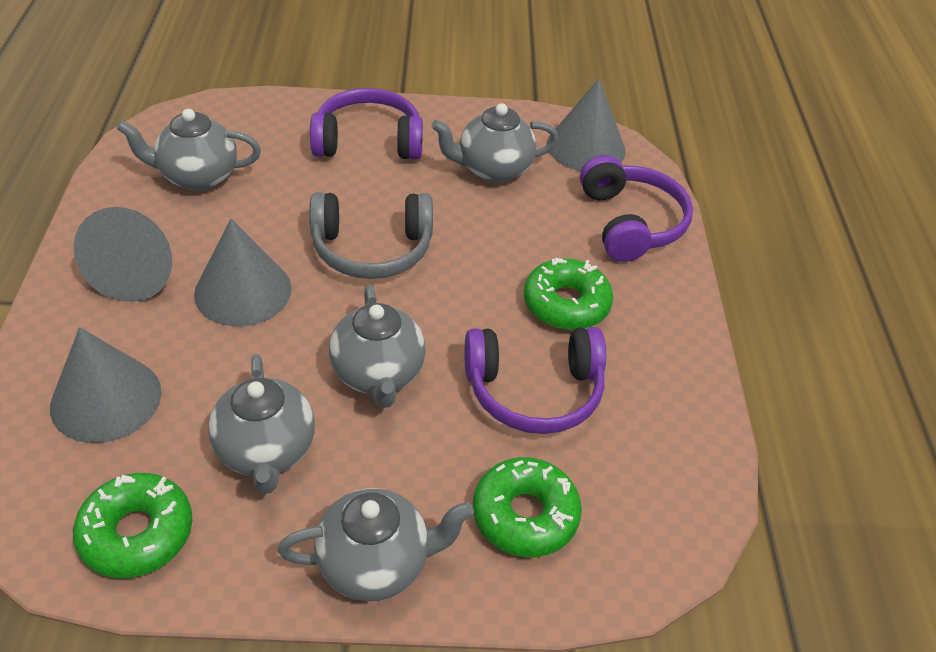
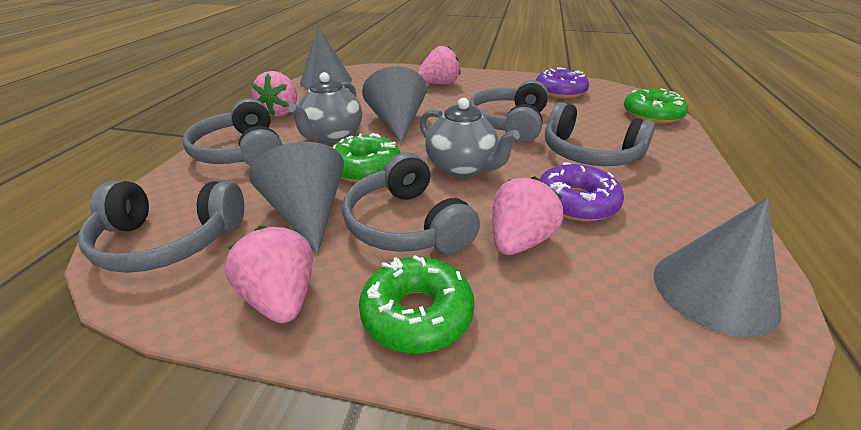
grey headphones: [309,192,433,279] = 1 -> [78,181,244,273] [182,98,283,166] [342,152,480,254] [469,80,548,143] [545,102,656,166] = 5
grey teapot: [116,109,261,191] [208,354,315,494] [278,488,474,601] [329,285,426,408] [431,103,558,183] = 5 -> [288,72,362,144] [420,98,520,178] = 2
pink strawberry: none = 0 -> [224,226,313,323] [252,71,297,117] [418,46,461,85] [492,176,564,255] = 4
purple donut: none = 0 -> [536,67,589,98] [539,163,624,222] = 2
purple headphones: [310,88,423,160] [464,327,606,434] [580,155,693,262] = 3 -> none = 0

